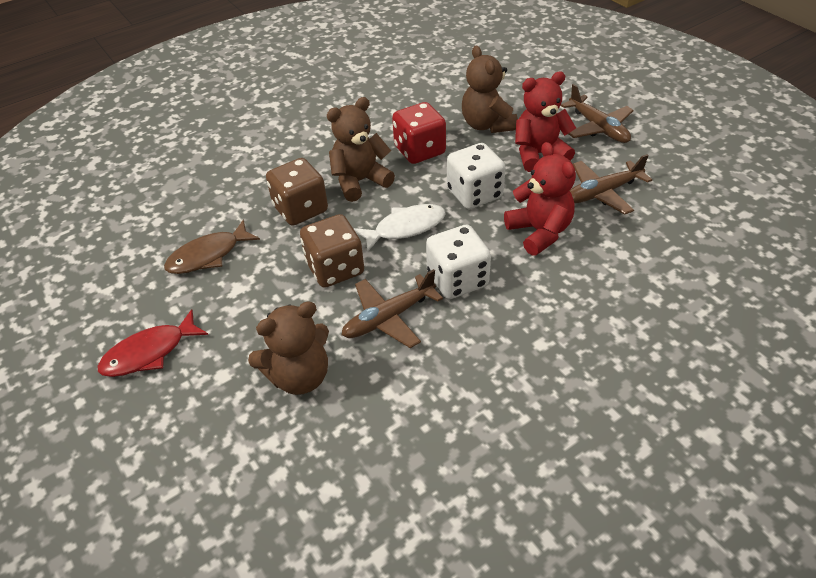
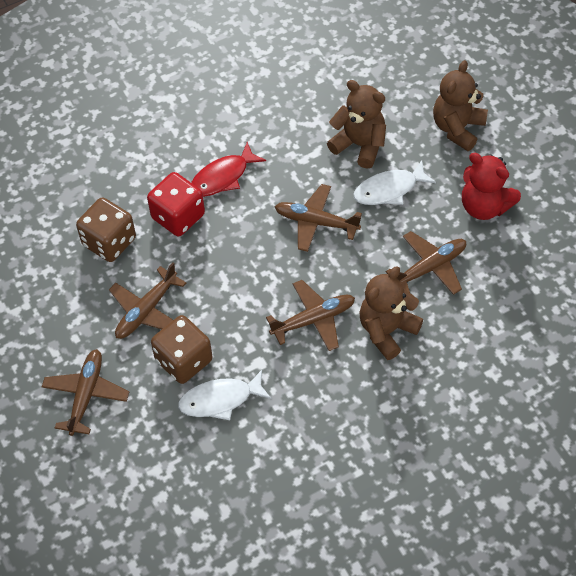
brown fish: [164,220,260,274] = 1 -> none = 0
brown plane: [342,269,443,348] [561,84,634,143] [569,154,652,215] = 3 -> [42,349,129,436] [109,262,186,339] [266,280,355,351] [275,184,362,252] [386,231,466,295] = 5
red teddy bear: [504,142,576,256] [515,71,576,172] = 2 -> [462,153,521,220] = 1
white dice: [426,225,491,299] [447,143,506,209] = 2 -> none = 0
white fish: [354,204,446,252] = 1 -> [178,370,272,420] [353,160,436,205] = 2

